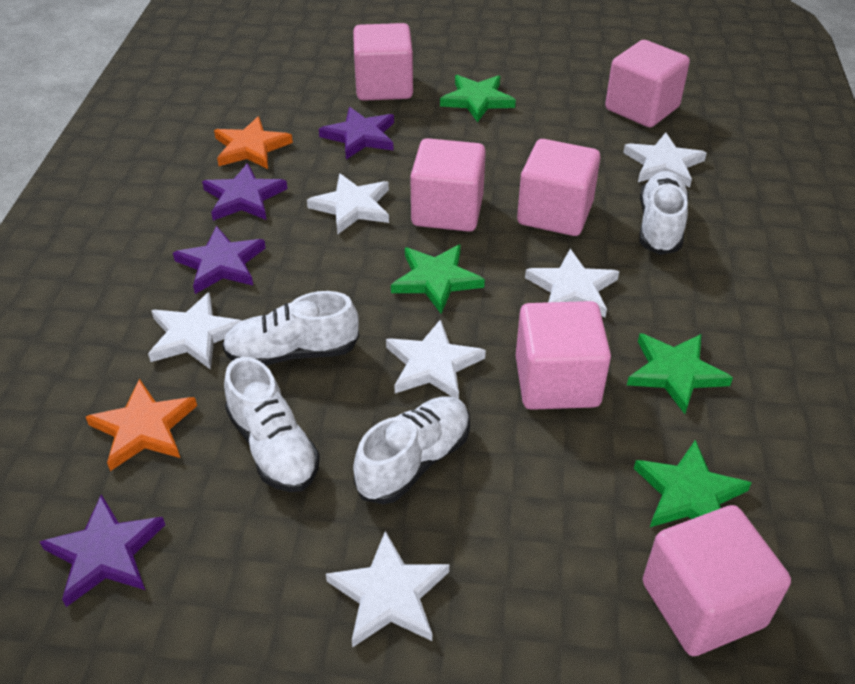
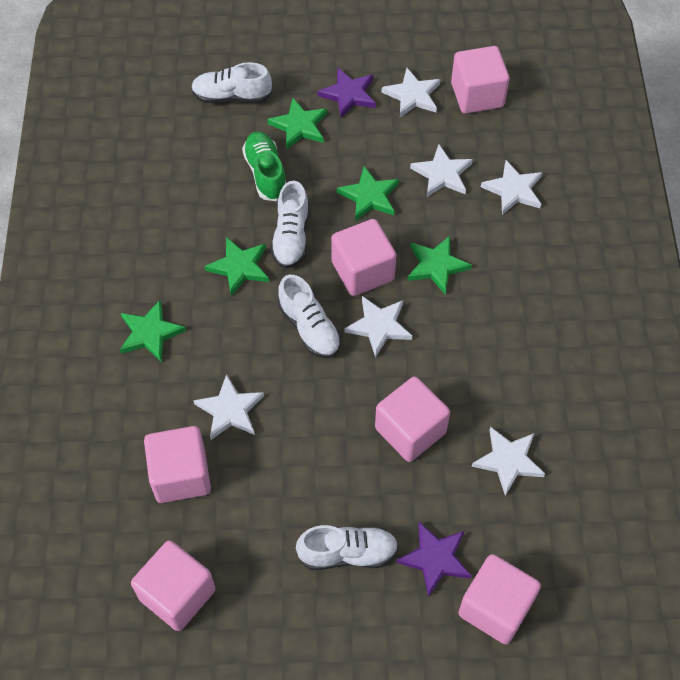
green shoe: none = 0 -> [242,132,286,201] = 1
green star: [391,244,485,313] [440,75,516,122] [627,333,733,414] [634,440,751,527] = 4 -> [120,300,186,363] [204,237,269,296] [267,98,327,150] [337,166,399,221] [407,236,472,294] = 5
orange star: [86,379,197,471] [214,116,293,169] = 2 -> none = 0
purple star: [40,494,165,607] [173,226,266,294] [202,163,287,221] [319,107,394,159] = 4 -> [317,68,376,118] [396,522,472,597] = 2

